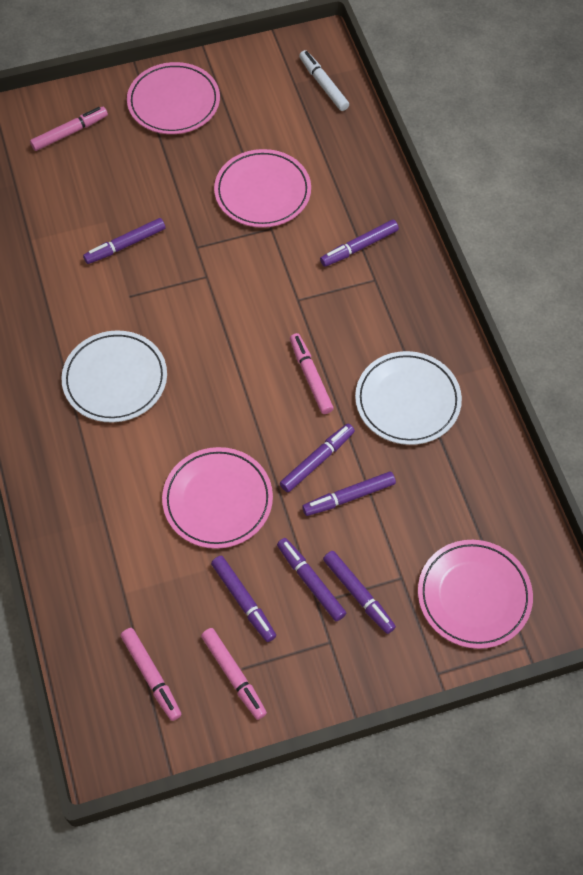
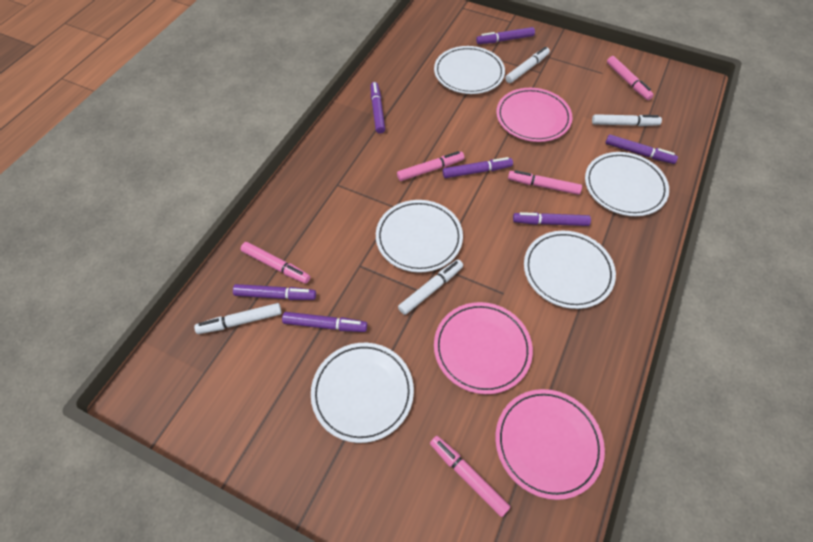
pink marker: [30,107,108,151] [120,628,182,721] [201,628,267,720] [290,333,334,414] = 4 -> [241,242,310,284] [397,151,464,181] [430,436,510,517] [508,170,582,195] [607,56,654,100] = 5
pink plate: [127,62,220,134] [162,447,273,549] [214,149,311,228] [418,540,533,649] = 4 -> [434,302,533,394] [495,389,605,500] [496,88,572,142] = 3
white marker: [299,50,349,111] = 1 -> [194,303,282,334] [398,260,463,315] [505,47,550,83] [592,114,662,126] = 4
white plate: [62,330,167,423] [355,351,462,445] = 2 -> [311,343,414,443] [376,200,463,273] [434,46,505,94] [524,231,616,309] [585,152,669,216] = 5

